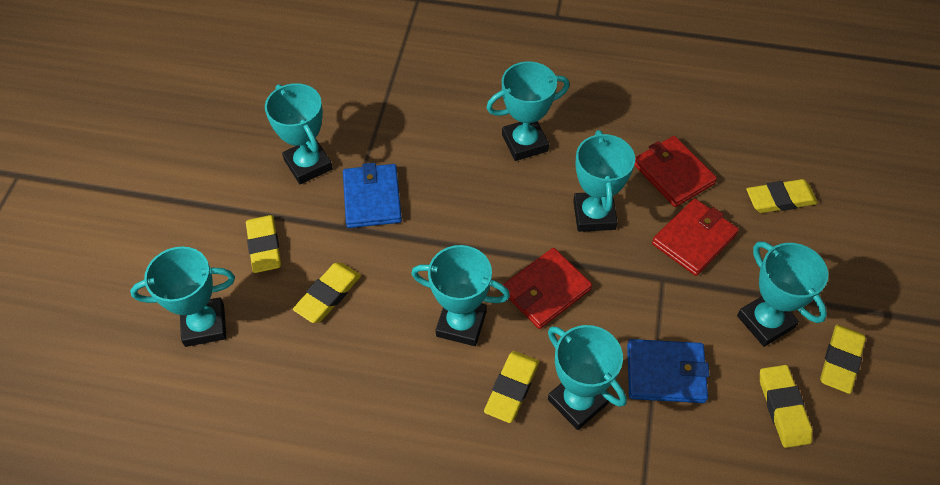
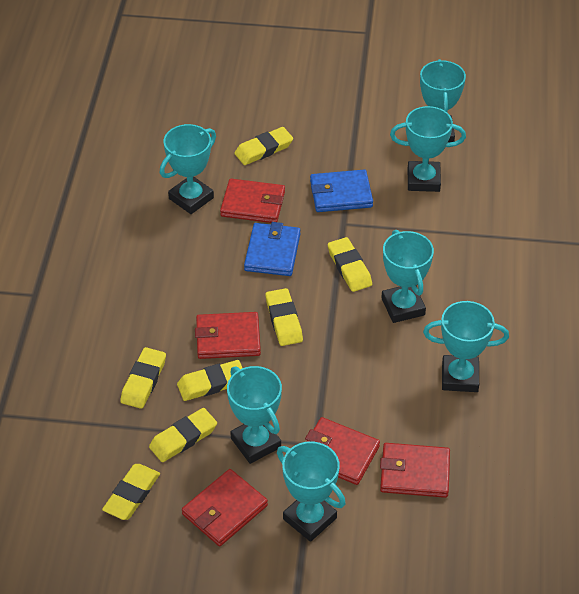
red wallet: [503,248,592,329] [634,136,717,207] [652,198,739,276] = 3 -> [182,469,268,546] [195,312,261,359] [220,179,285,223] [305,417,380,485] [380,443,450,498] = 5
yellow eraser: [246,215,281,273] [293,263,361,323] [484,351,539,423] [746,179,818,213] [760,365,812,448] [820,325,866,394] = 6 -> [102,464,160,520] [120,347,166,409] [149,408,217,462] [177,360,242,401] [234,127,293,165] [265,288,303,346] [328,237,372,292] = 7

